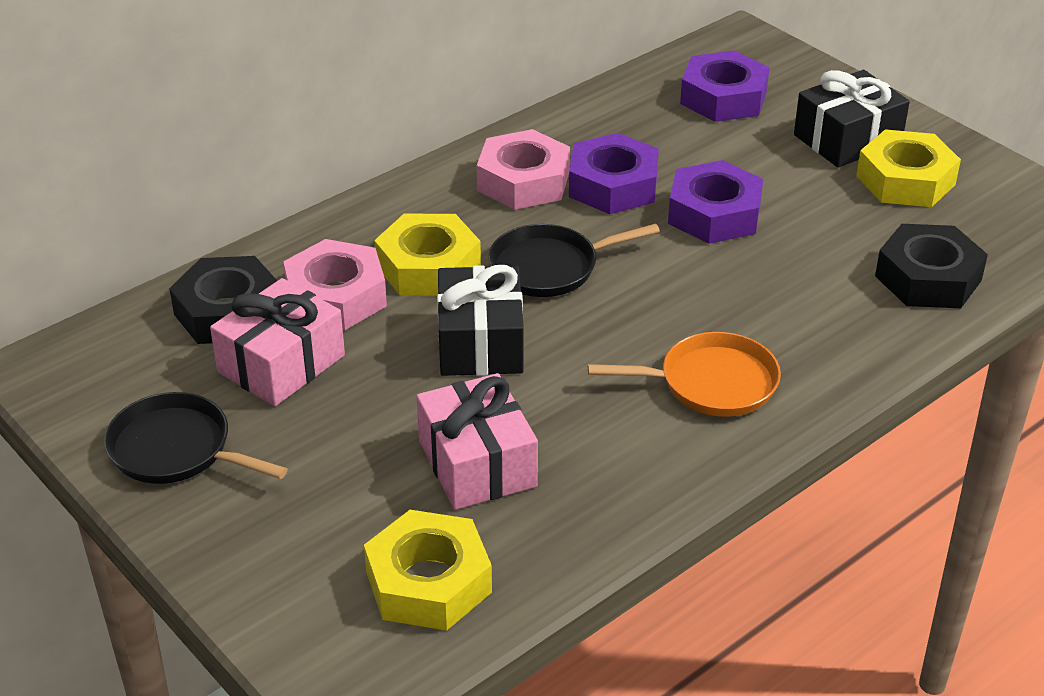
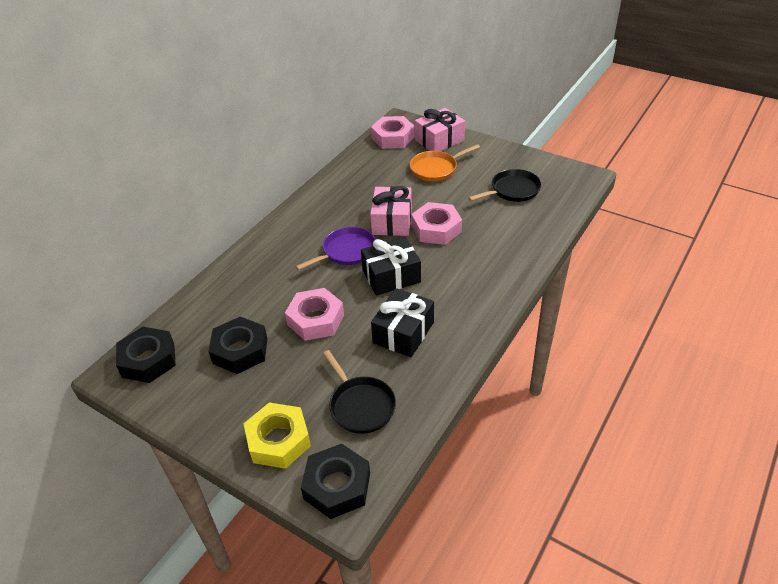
black nut: [169,256,277,344] [875,224,988,308] = 2 -> [116,327,176,383] [208,317,267,374] [301,444,370,519] = 3
pink nut: [283,239,387,330] [477,129,570,210] = 2 -> [285,288,344,341] [371,116,415,149] [412,202,462,245] = 3
purple nut: [569,133,659,214] [668,160,763,244] [680,50,769,122] = 3 -> none = 0
purple pan: none = 0 -> [295,227,375,270] = 1
yellow nut: [364,510,492,631] [374,214,481,295] [856,129,961,207] = 3 -> [244,403,311,469] = 1

